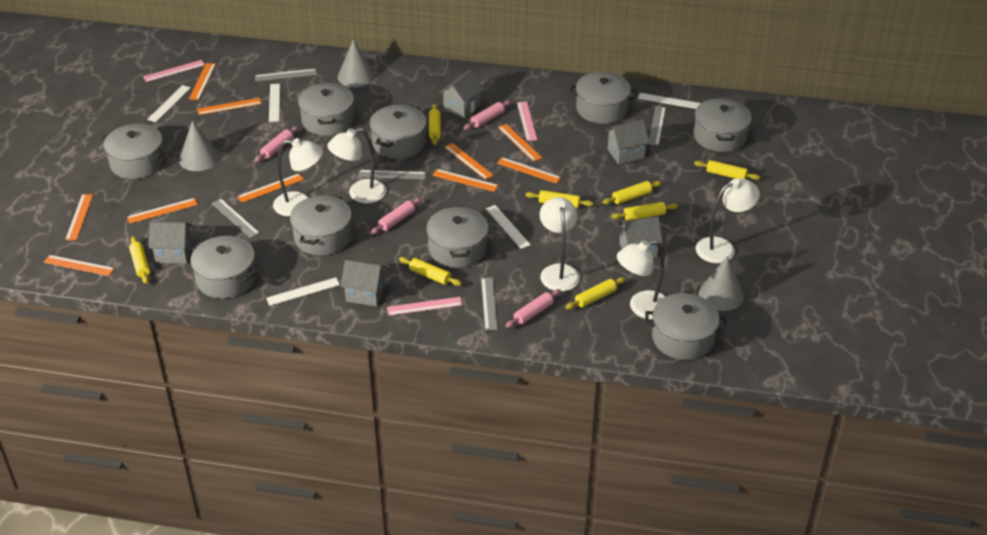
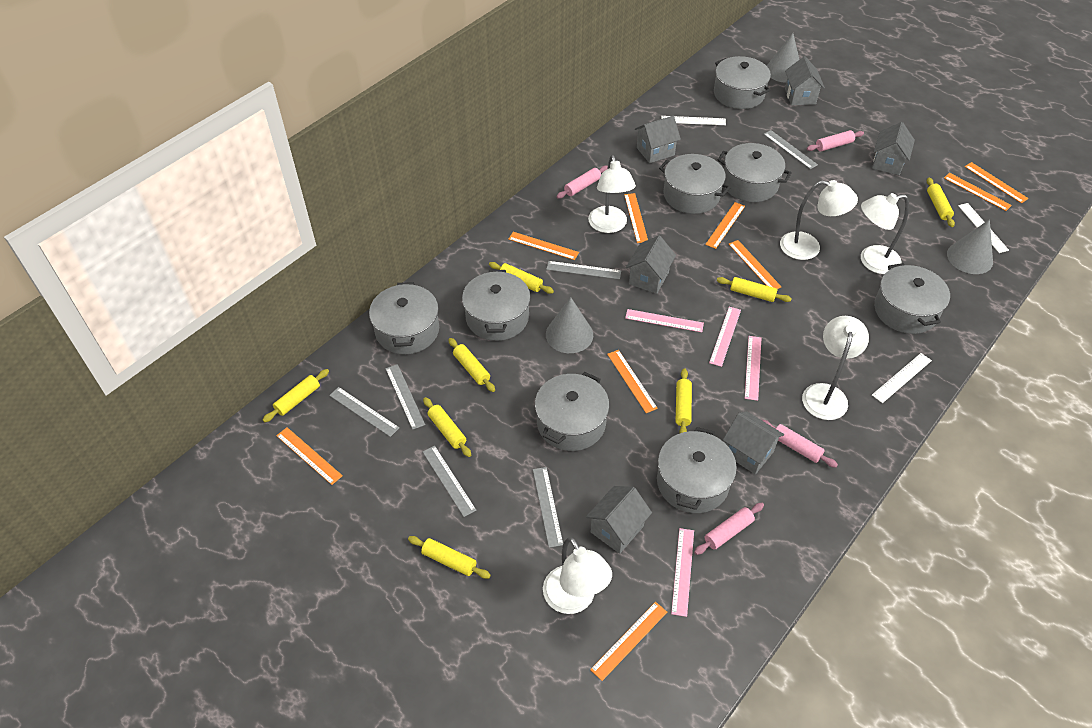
grey house: [149,222,193,264] [341,260,387,307] [439,70,484,118] [605,120,650,164] [618,216,663,258] = 5 -> [586,486,652,554] [626,236,676,294] [635,116,681,163] [723,412,784,474] [785,57,825,105] [872,122,915,175] = 6
grey pot: [103,124,165,179] [190,236,256,299] [290,195,352,255] [298,83,354,136] [370,105,427,159] [426,206,488,268] [569,72,637,124] [645,293,726,360] [694,98,752,152] = 9 -> [369,282,439,354] [462,270,530,341] [535,372,609,451] [657,427,737,513] [659,154,731,214] [714,56,771,109] [718,143,792,202] [874,263,950,334] = 8
grey ruler: [212,199,259,238] [255,69,317,81] [358,170,426,179] [481,277,497,330] [648,106,666,146] = 5 -> [329,387,399,437] [385,364,425,430] [423,446,476,517] [533,467,563,548] [546,261,621,279] [764,130,818,169] = 6
orange ruler: [44,255,114,276] [65,194,93,240] [127,198,198,224] [189,63,216,100] [197,98,262,115] [237,174,304,202] [432,169,499,192] [444,143,494,180] [497,157,561,183] [498,124,542,162] = 10 -> [276,427,343,485] [508,232,579,260] [590,602,667,681] [607,350,658,413] [624,193,648,243] [705,202,745,249] [729,240,781,289] [944,173,1012,211] [965,162,1029,203] = 9
pink ruler: [143,60,205,82] [387,297,462,316] [517,101,537,141] = 3 -> [625,309,704,332] [671,528,694,617] [709,307,741,367] [745,336,761,401] = 4
white ruler: [147,85,191,122] [266,277,340,306] [269,84,280,122] [486,205,531,249] [638,93,701,109] = 5 -> [661,116,726,125] [872,353,932,403] [958,203,1009,253] = 3

